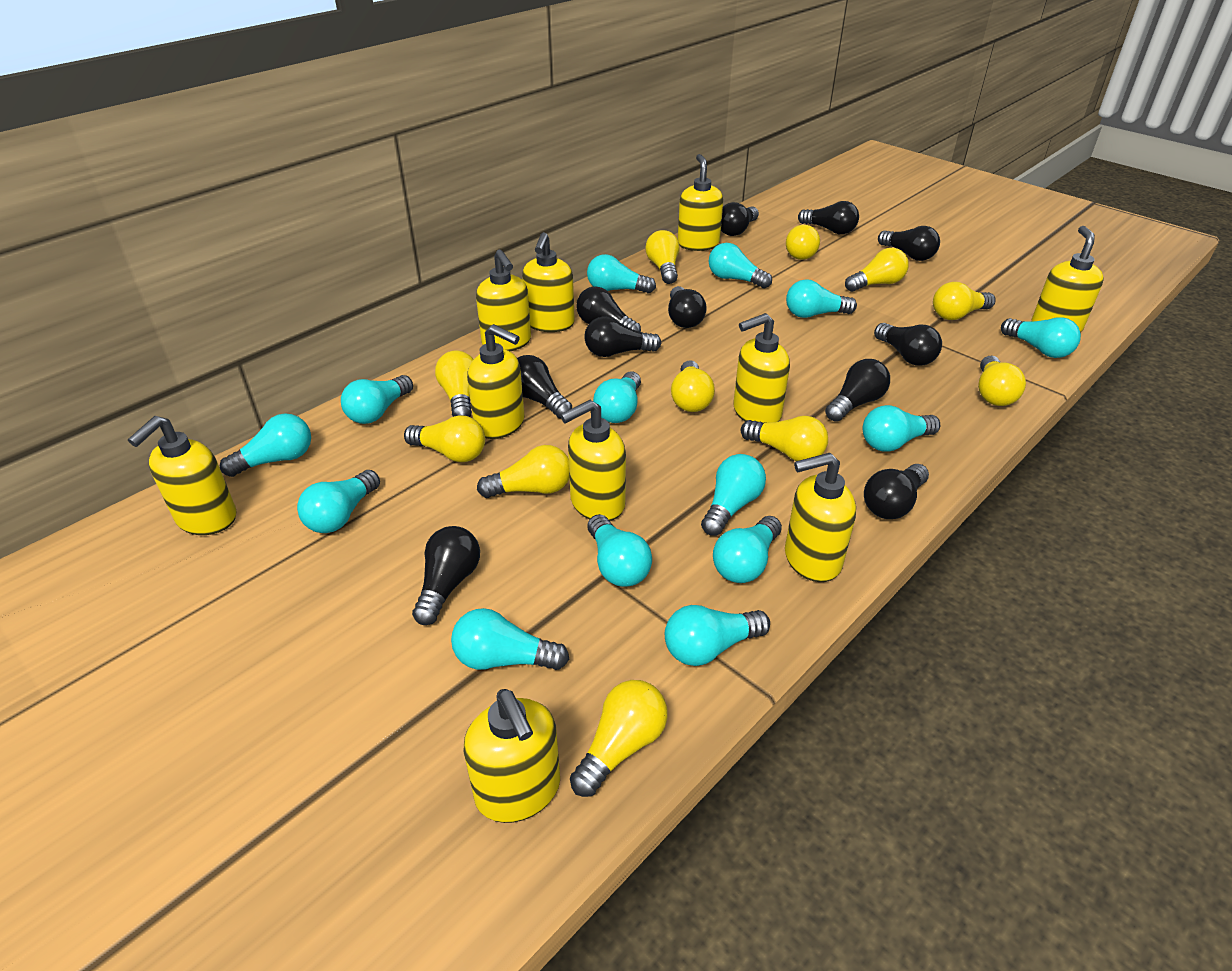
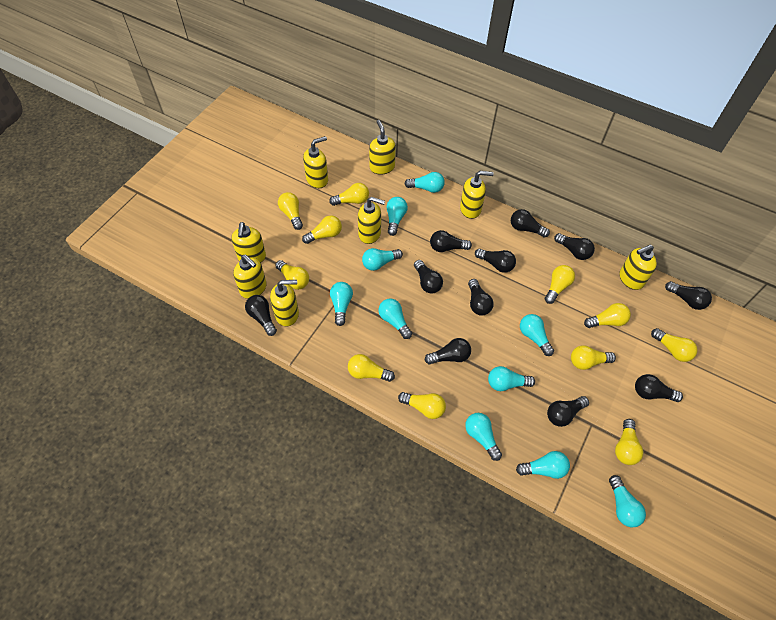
turquoise light bulb: [220,414,311,477] [297,470,380,533] [341,375,413,424] [451,608,569,670] [587,254,656,293] [587,514,652,587] [593,372,641,423] [665,605,770,666] [701,454,766,536] [709,243,772,288] [713,516,782,583] [786,279,857,318] [863,405,940,452] [1001,317,1081,358] = 14 -> [330,282,353,326] [362,248,403,271] [379,299,412,339] [387,197,408,236] [404,172,445,193] [465,413,502,461] [488,366,535,391] [516,451,570,479] [520,314,554,356] [609,475,646,527] = 10
yellow soap dispenser: [128,416,237,535] [463,689,560,823] [467,324,525,439] [476,250,531,351] [522,232,575,332] [560,400,626,521] [678,154,723,251] [733,313,790,423] [785,453,856,582] [1031,226,1104,332] = 10 -> [231,222,266,263] [233,255,267,299] [270,280,299,326] [303,136,328,188] [358,197,385,244] [369,120,396,175] [460,171,494,219] [619,244,657,290] = 8

